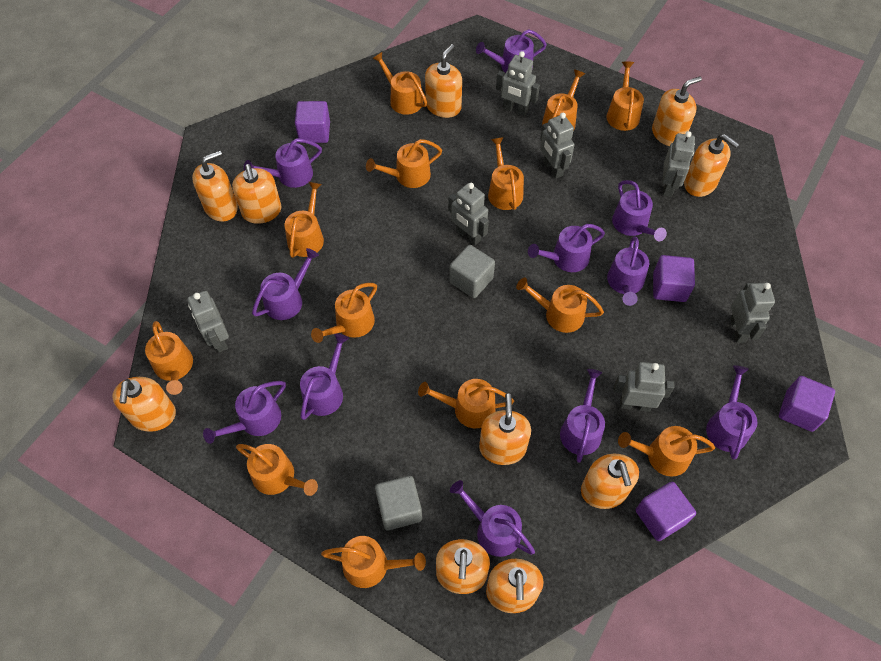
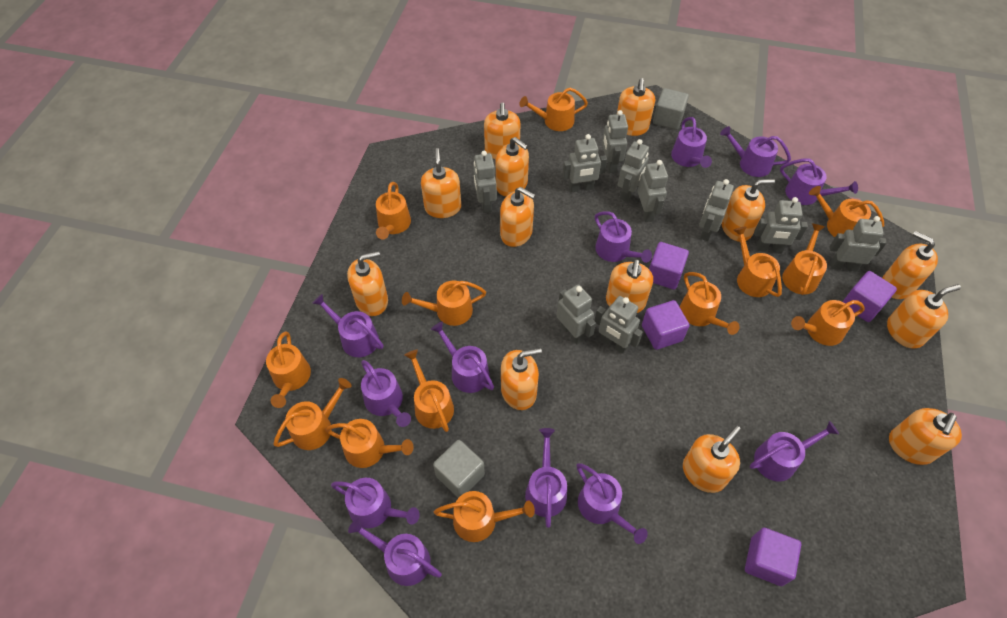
grey robot: [187,291,229,353] [448,183,489,246] [496,51,540,116] [540,113,575,179] [614,362,674,412] [662,131,695,197] [730,283,775,343] = 7 -> [473,151,497,213] [556,285,596,344] [562,134,607,192] [594,296,643,354] [602,110,628,173] [618,139,649,202] [637,160,668,222] [699,179,734,241] [754,197,808,253] [830,216,887,272] = 10
orange soap dispenser: [112,377,176,432] [192,150,238,222] [232,164,281,224] [425,44,462,118] [436,539,490,594] [479,394,531,465] [486,559,544,613] [581,454,639,509] [652,76,702,146] [684,134,739,197] = 10 -> [347,251,388,316] [421,148,461,218] [484,103,521,159] [496,137,529,197] [500,187,535,247] [501,348,542,410] [606,259,653,313] [617,78,655,136] [683,426,741,493] [722,179,775,242] [883,231,938,299] [887,284,961,349] [889,408,962,465] = 13
purple watering can: [203,381,286,444] [244,138,322,188] [252,248,319,320] [300,334,349,420] [450,480,535,557] [476,29,547,73] [528,224,605,272] [560,369,605,463] [607,236,649,306] [612,180,667,241] [706,365,757,460] = 11 -> [312,294,383,357] [331,478,420,528] [348,518,442,586] [361,360,411,427] [431,322,494,393] [525,428,567,528] [576,463,648,544] [595,211,652,263] [671,117,712,168] [720,126,791,177] [750,421,839,481] [780,159,858,205] = 12

